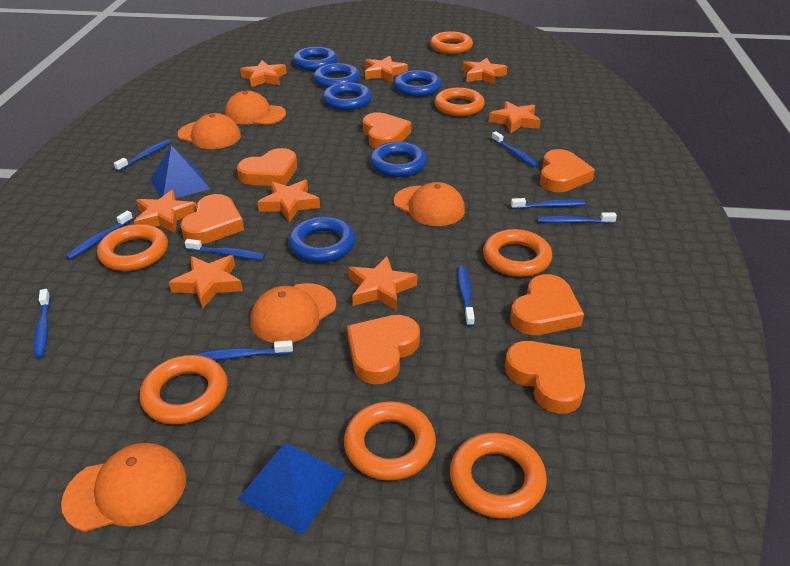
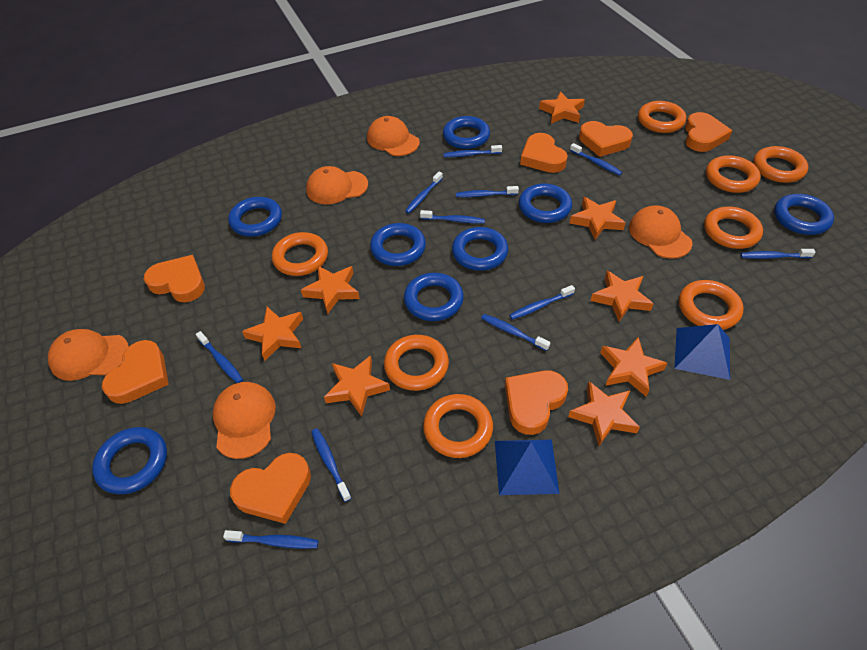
blue ring: [288,217,356,263] [293,47,338,71] [313,63,360,88] [322,82,372,110] [370,142,427,177] [394,70,442,97] = 6 -> [92,427,167,494] [228,197,282,237] [370,223,426,266] [404,273,464,321] [443,116,490,149] [452,227,508,271] [519,184,572,223] [774,194,834,235] = 8
blue toothbrush: [34,289,51,358] [65,211,133,260] [114,140,171,171] [184,239,265,260] [195,340,293,360] [458,265,475,327] [492,131,539,167] [511,198,586,209] [537,212,617,224] = 9 -> [196,331,243,383] [223,530,319,549] [311,428,351,502] [405,172,443,214] [420,210,485,224] [443,145,502,157] [456,186,519,198] [481,314,550,351] [509,285,575,320] [570,143,622,176] [740,249,816,259] = 11
orange ring: [97,224,168,271] [140,355,228,425] [344,401,436,481] [430,31,473,54] [435,87,485,116] [450,433,547,519] [483,229,552,277] = 7 -> [272,232,328,276] [384,335,449,391] [423,394,493,458] [638,101,686,133] [679,280,743,330] [704,206,763,249] [706,155,761,193] [753,146,808,183] = 8

